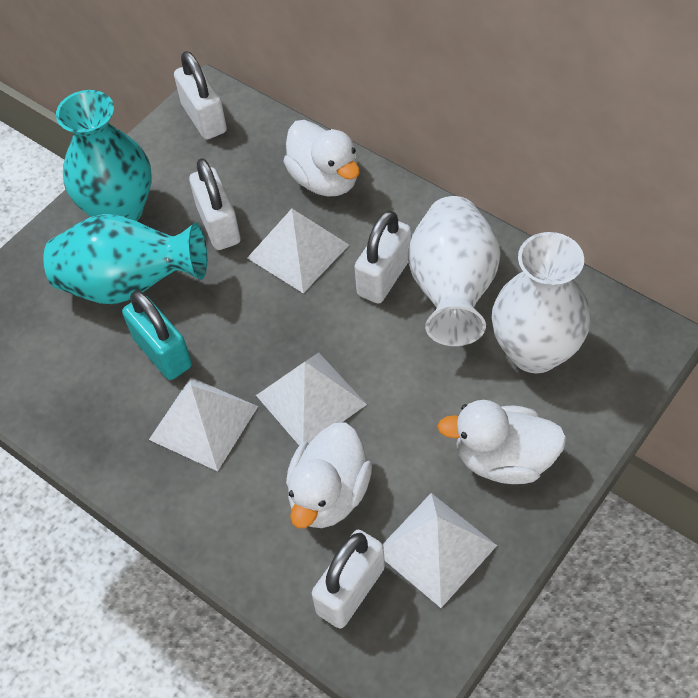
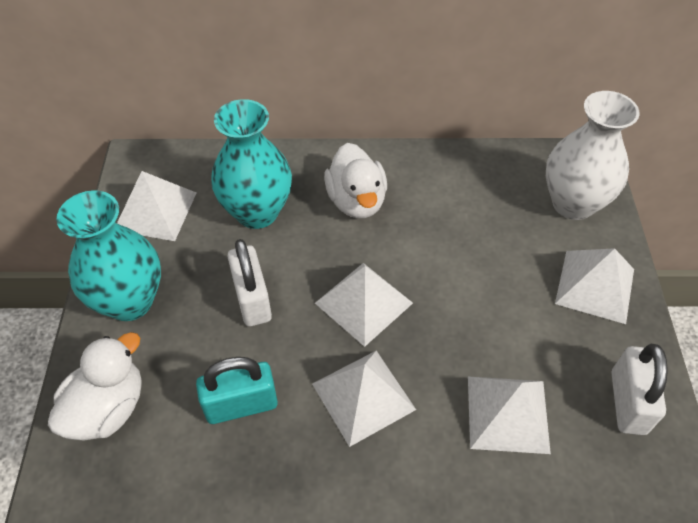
white duck: [283,120,360,197] [286,422,372,528] [437,400,567,484] = 3 -> [48,332,142,441] [324,143,387,218] = 2
white padlock: [174,51,227,140] [189,158,241,250] [312,530,385,628] [354,210,411,304] = 4 -> [227,239,272,327] [612,344,668,435] = 2
white pyramid: [149,377,258,471] [247,209,349,293] [256,352,367,446] [383,493,497,608] = 4 -> [117,171,196,241] [312,350,416,447] [315,263,413,347] [468,376,551,454] [555,248,634,324] = 5
white vase: [408,196,501,346] [492,232,590,373] = 2 -> [546,91,640,220] = 1

